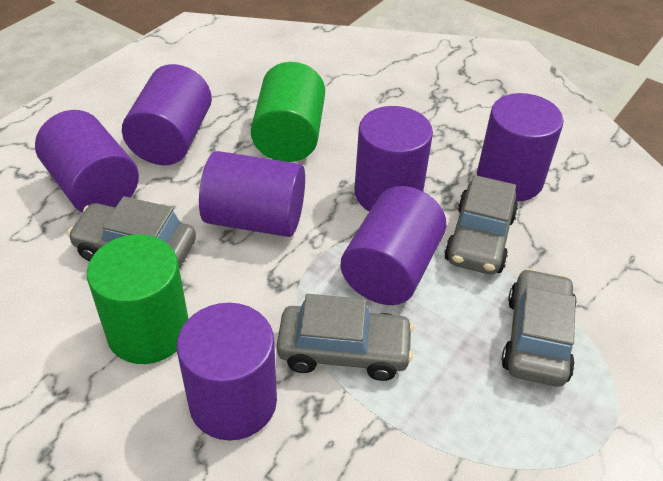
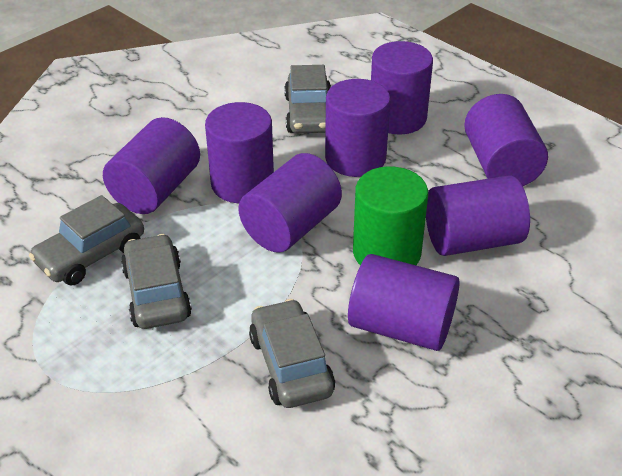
green cylinder: [87,234,188,364] [251,62,325,162] = 2 -> [353,166,428,265] = 1
purple cylinder: [35,110,139,212] [122,64,212,165] [177,303,277,441] [199,151,305,237] [341,186,447,305] [354,106,433,212] [477,93,564,202] = 7 -> [103,117,200,214] [205,102,274,203] [238,153,342,253] [325,79,391,177] [348,254,460,351] [371,41,433,134] [426,176,530,256] [464,94,548,186] = 8

